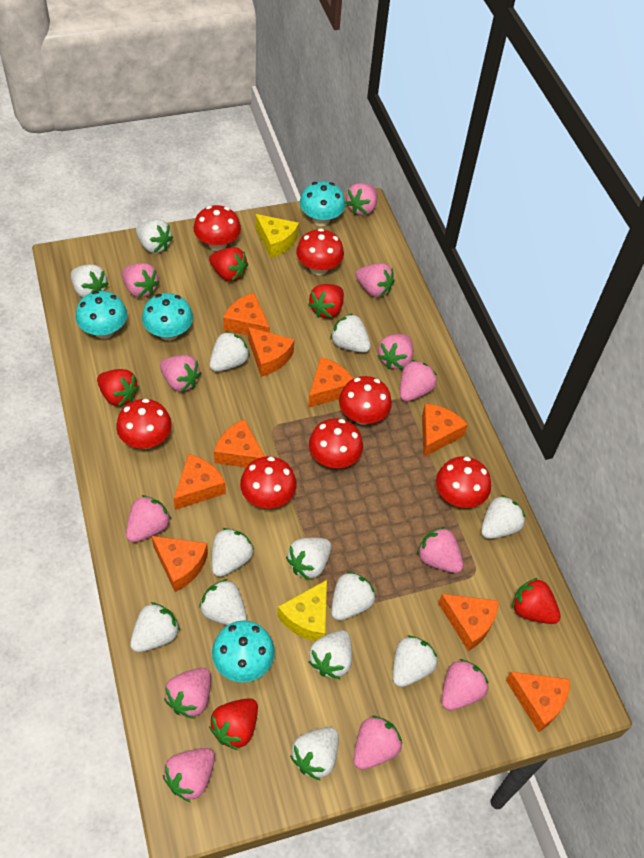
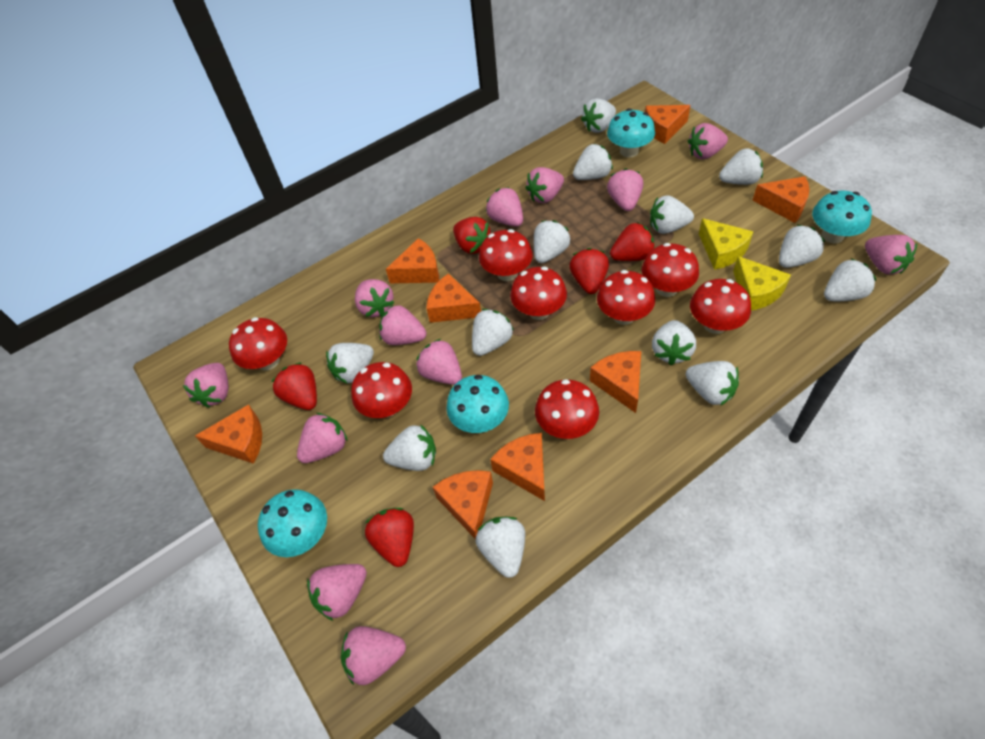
orange cheese: [152,536,208,592] [174,454,226,510] [214,419,265,468] [223,293,270,335] [248,327,294,377] [308,357,353,408] [422,404,468,457] [438,594,499,651] [506,672,570,732] = 9 -> [195,404,262,464] [386,238,439,283] [426,273,481,323] [433,470,493,540] [490,433,545,501] [590,351,641,413] [645,105,690,144] [752,176,809,223] = 8
red mushroom: [116,399,172,449] [193,205,241,251] [240,456,297,509] [296,228,344,275] [309,418,363,468] [339,376,392,425] [436,456,491,508] = 7 -> [229,317,287,370] [351,362,412,418] [479,229,533,281] [510,267,567,320] [535,379,599,439] [597,270,655,325] [642,243,699,297] [690,279,751,334] = 8

